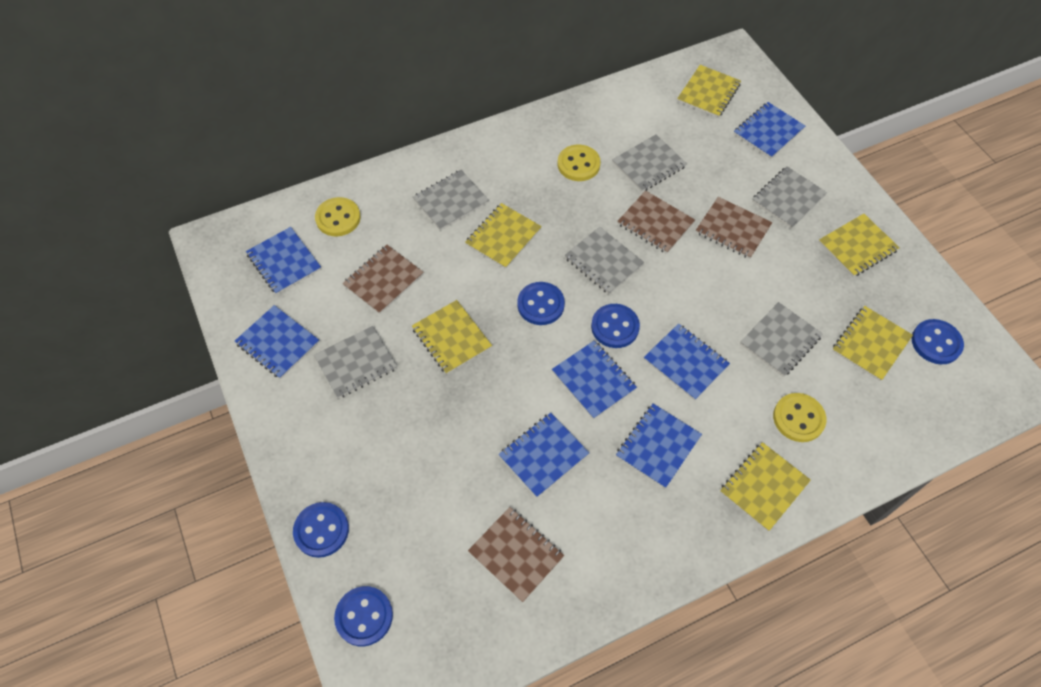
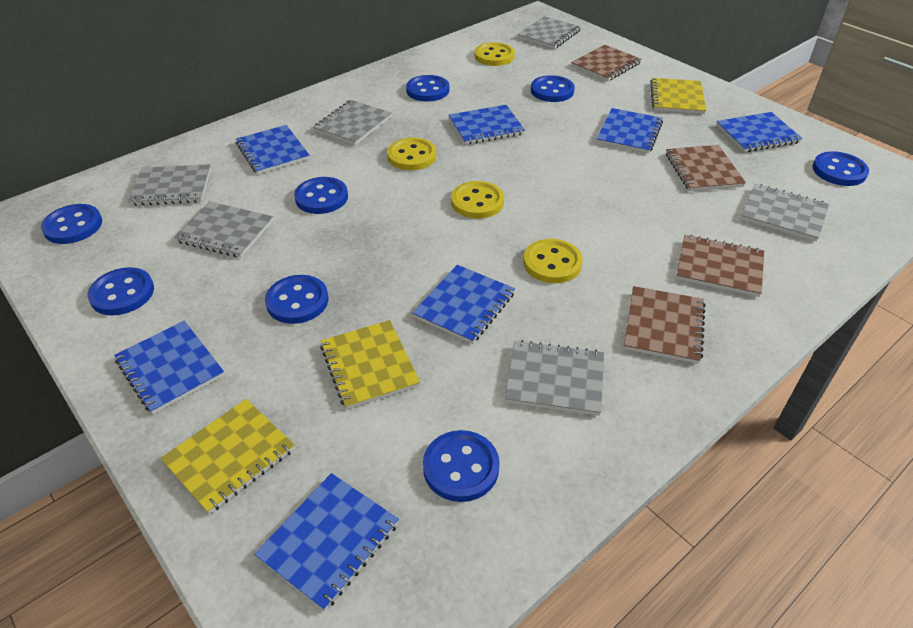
blue button: [293,502,349,558] [334,586,393,646] [517,282,565,325] [591,304,640,348] [912,319,964,364] = 5 -> [41,204,102,244] [87,267,154,315] [265,275,329,324] [294,177,348,214] [406,75,449,102] [423,430,500,502] [531,75,575,102] [813,151,869,186] = 8
yellow button: [315,197,361,236] [558,145,601,181] [773,393,827,442] = 3 -> [387,138,436,170] [451,181,504,219] [474,42,515,66] [523,239,583,283] = 4
yellow notebook: [412,300,492,374] [465,203,542,269] [677,65,741,118] [720,442,811,531] [818,214,900,277] [832,306,913,381] = 6 -> [160,399,295,514] [320,320,420,410] [650,78,706,114] = 3

